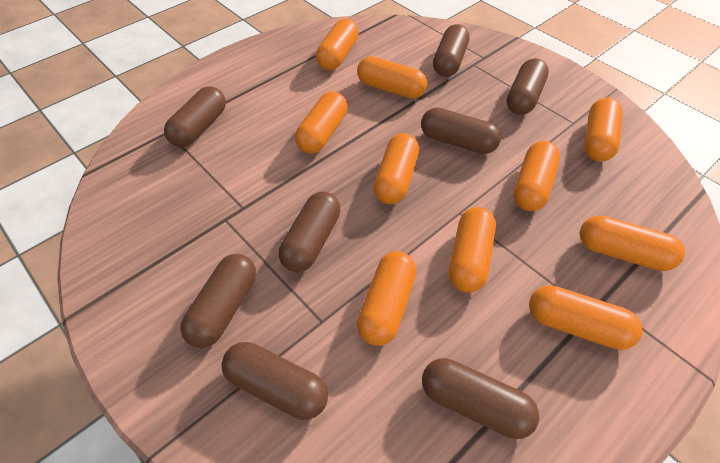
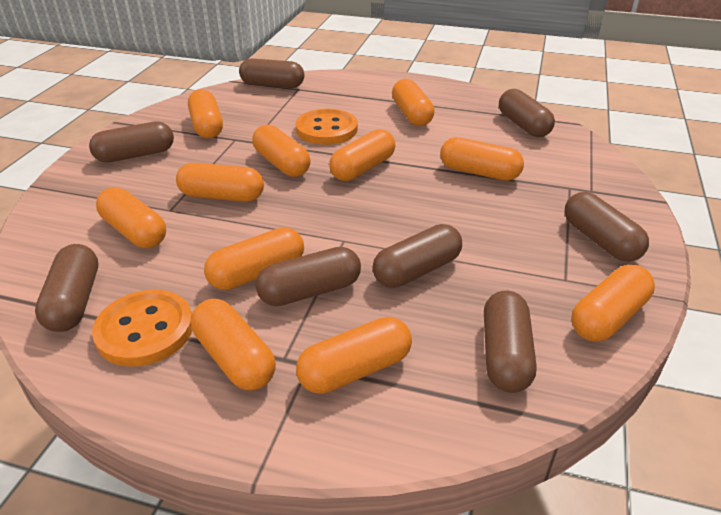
orange button: none = 0 -> [92,290,192,367] [295,109,358,145] = 2
orange capsule: [295,91,348,154] [316,19,359,70] [357,56,427,99] [357,251,416,346] [373,133,419,204] [449,207,496,293] [513,141,560,211] [529,285,643,350] [580,215,685,271] [584,98,623,162] = 10 -> [96,187,166,248] [176,163,264,202] [188,89,223,138] [191,299,276,390] [204,227,304,290] [252,124,311,177] [296,317,412,394] [329,129,395,181] [392,79,435,126] [440,137,524,181] [571,265,655,342] = 11

